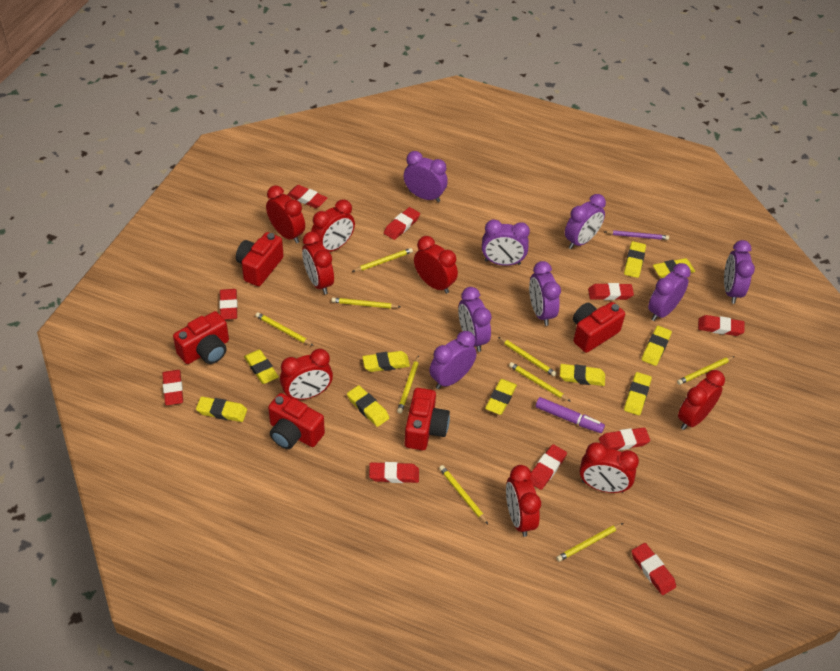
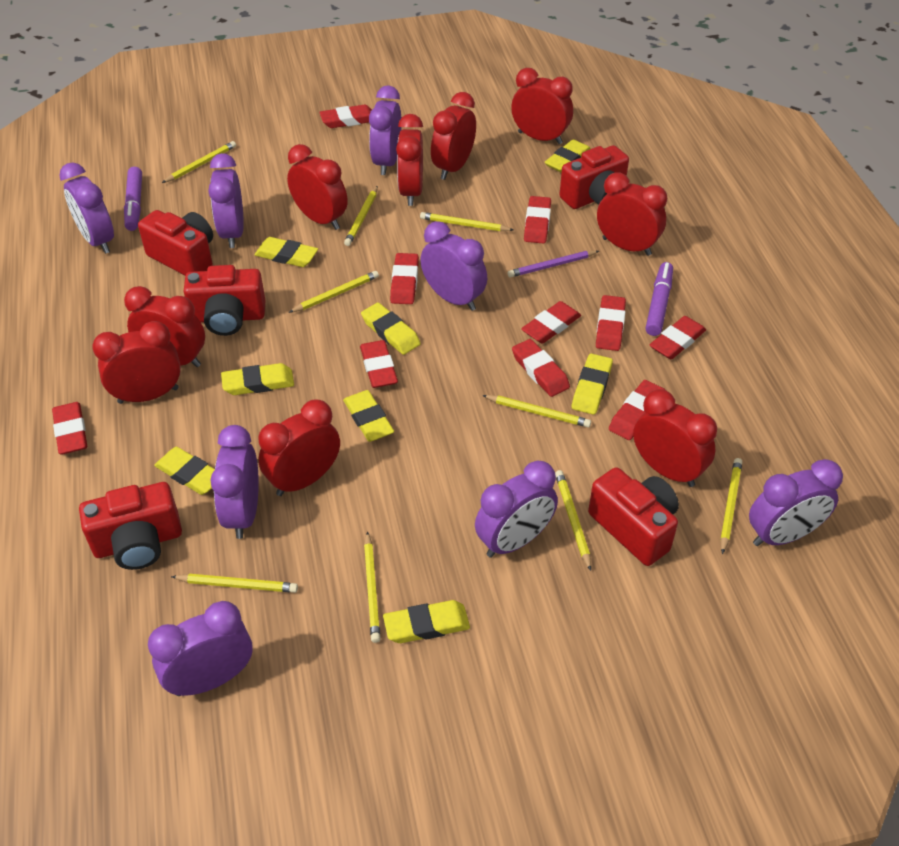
purple marker: [536,397,605,433] = 1 -> [124,167,142,231] [646,262,673,336] = 2
red clock: [266,185,305,244] [280,349,333,400] [302,232,334,294] [311,200,355,252] [414,236,458,294] [506,465,541,537] [579,442,639,493] [678,370,725,430] = 8 -> [92,321,181,404] [124,286,205,367] [258,400,340,496] [287,144,348,230] [396,114,423,206] [431,92,476,180] [511,68,573,144] [597,172,667,256] [633,389,717,487] = 9
yellow eraser: [196,397,247,422] [244,349,279,384] [347,385,389,427] [362,351,410,372] [485,379,517,415] [560,364,605,386] [624,241,646,278] [624,372,652,415] [642,326,672,366] [653,258,695,278] = 10 -> [154,447,215,495] [221,363,294,395] [254,237,318,267] [343,390,394,442] [361,303,421,355] [383,600,470,643] [545,139,591,173] [572,353,613,415] = 8

